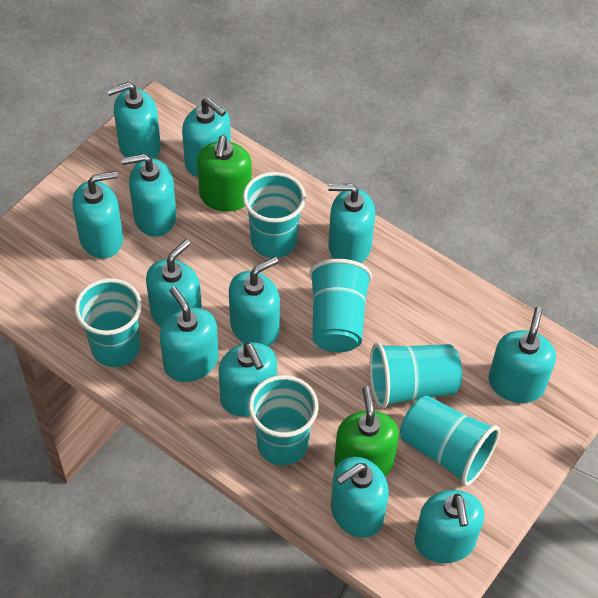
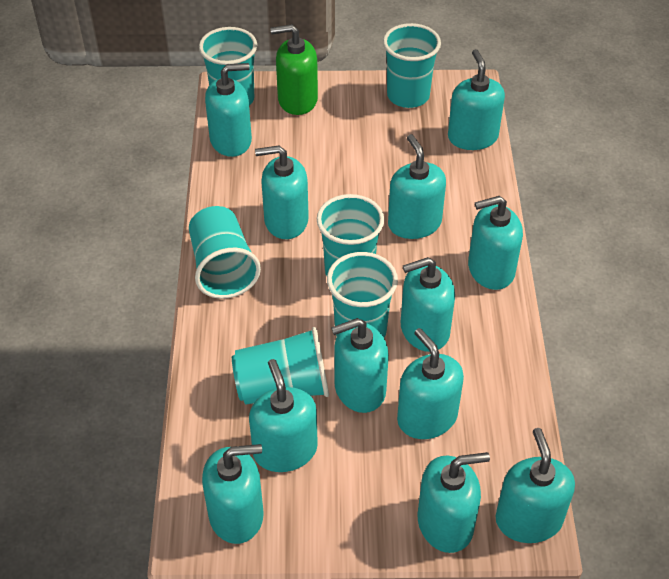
green soap dispenser: [197,135,252,212] [334,386,399,476] = 2 -> [270,24,318,115] = 1

